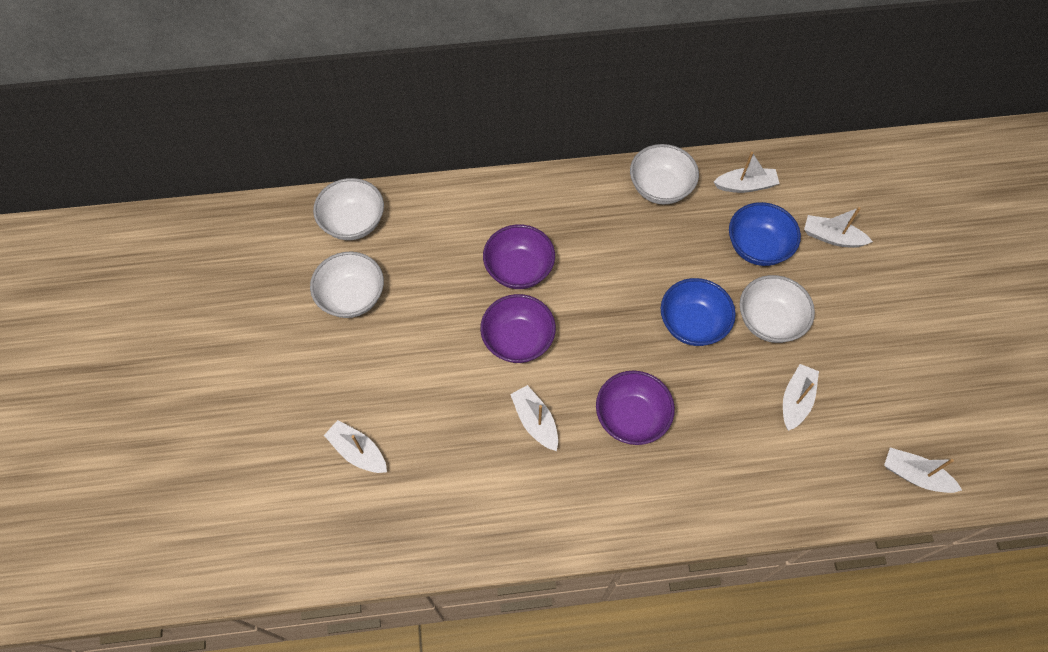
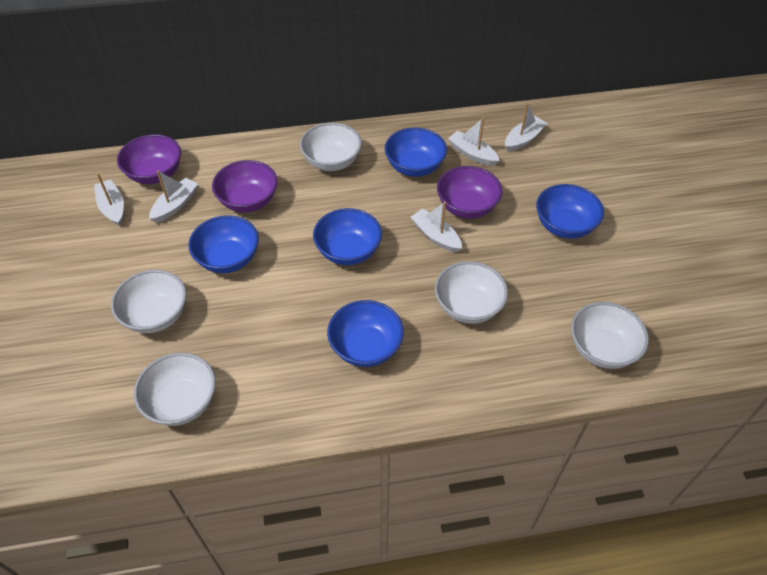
blue bowl: [661,278,736,346] [729,202,801,266] = 2 -> [188,215,259,273] [313,208,382,265] [327,300,404,367] [385,127,447,177] [536,184,604,239] = 5
white boat: [324,420,387,473] [510,385,558,451] [714,152,780,193] [783,364,819,431] [804,207,873,248] [884,448,962,493] = 6 -> [94,173,124,226] [149,170,198,223] [411,201,462,252] [448,117,500,166] [505,103,547,152] = 5
white bowl: [310,252,384,318] [313,178,384,240] [630,144,699,204] [739,275,815,343] = 4 -> [111,270,187,333] [134,353,216,426] [300,122,362,171] [435,261,508,324] [571,302,649,369] = 5

